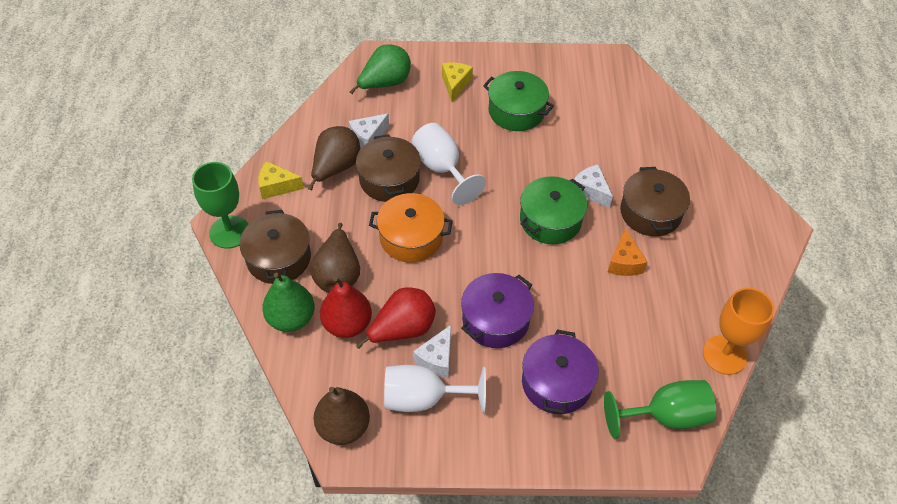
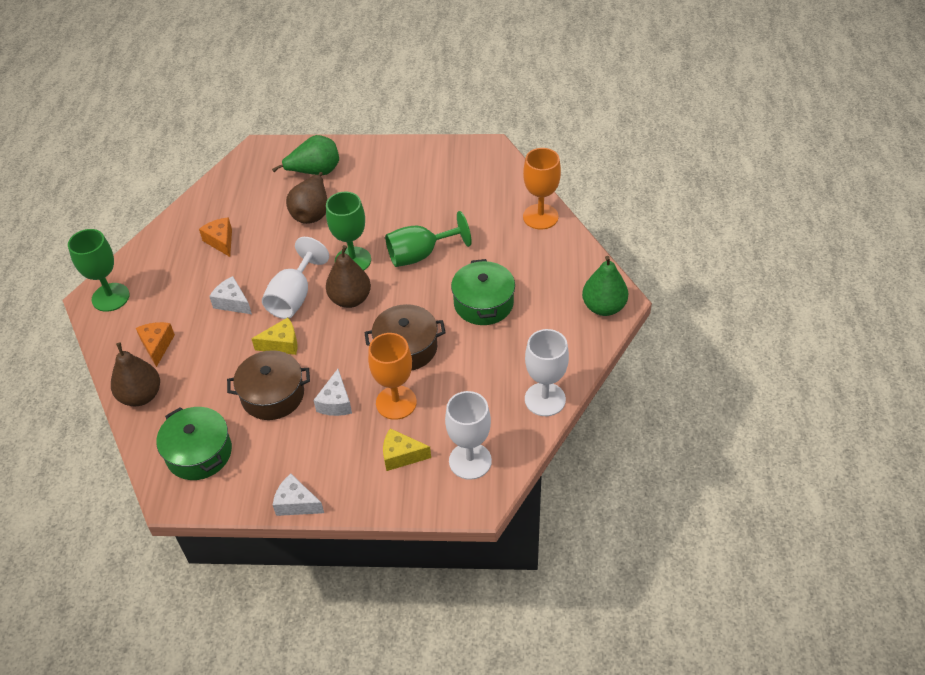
brown pot: [239,210,311,284] [356,134,421,202] [620,167,690,236] = 3 -> [227,350,310,420] [364,304,446,371] = 2
green goblet: [192,162,249,249] [604,380,716,439] = 2 -> [68,229,130,312] [326,192,371,270] [385,211,472,267] = 3
orange cheese: [608,228,648,276] = 1 -> [136,322,175,367] [199,217,232,257] = 2
orange goblet: [703,288,774,375] = 1 -> [368,333,417,420] [523,148,561,230] = 2
orange pot: [369,193,453,263] = 1 -> none = 0
purple pot: [461,273,534,348] [522,329,599,414] = 2 -> none = 0
red pear: [320,277,372,338] [356,287,436,349] = 2 -> none = 0
white goblet: [384,365,486,413] [412,123,486,205] = 2 -> [262,237,329,319] [445,391,492,480] [525,329,569,416] = 3

